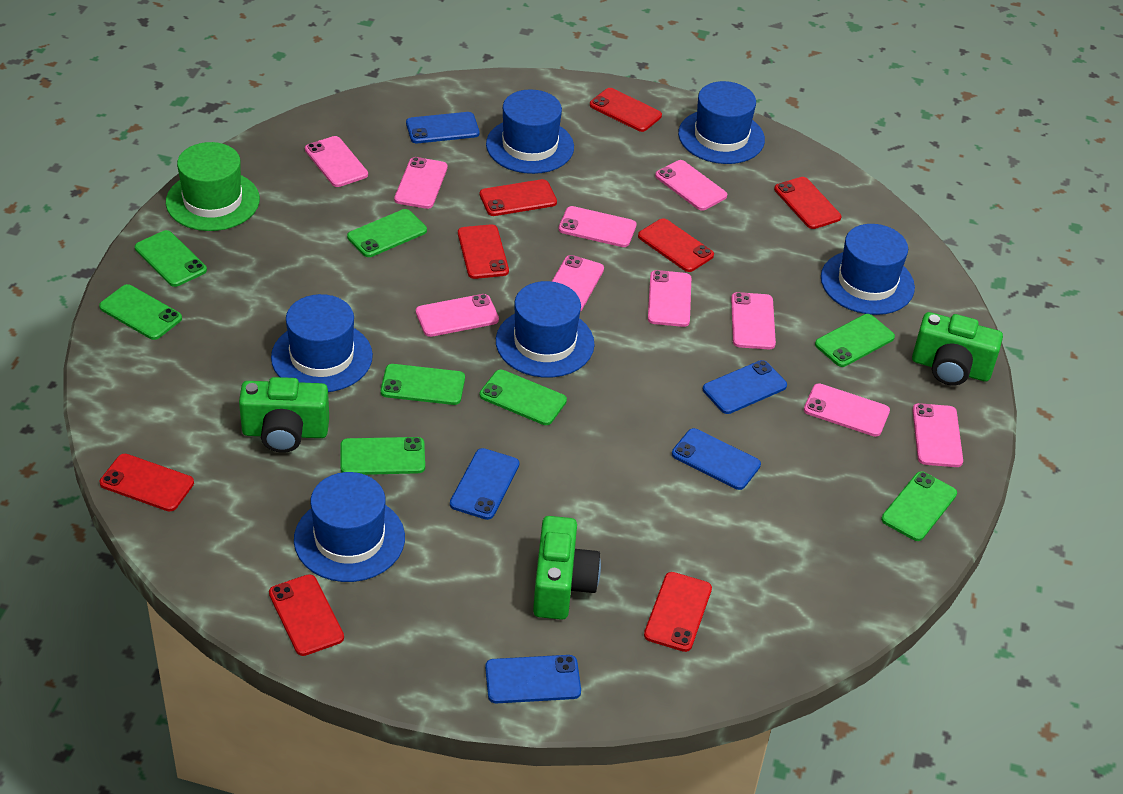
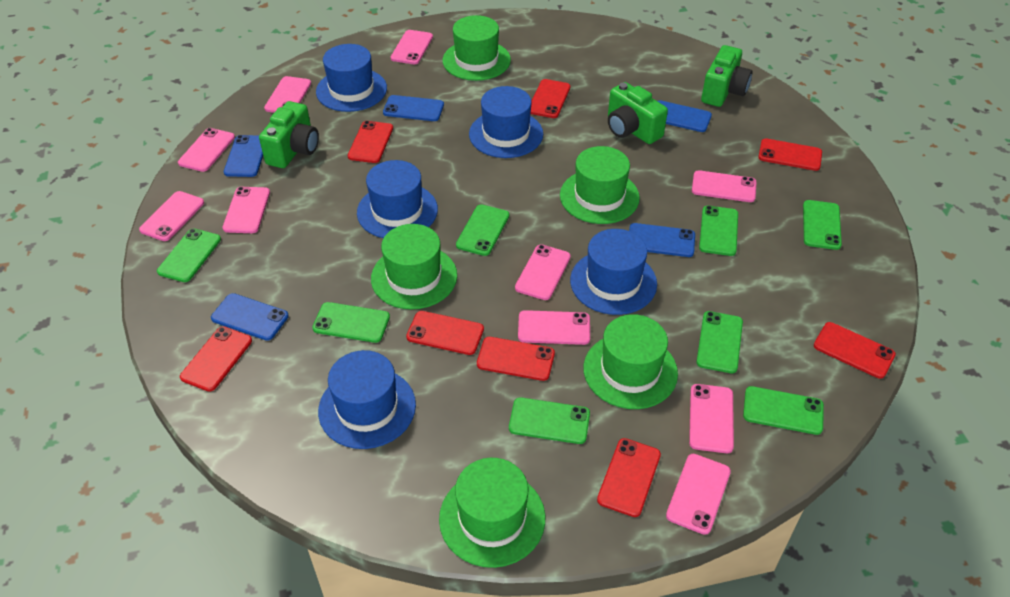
blue hat: [271,294,373,392] [294,472,405,582] [486,89,574,174] [496,281,594,378] [678,81,765,164] [821,224,915,315] = 6 -> [316,44,387,112] [318,350,416,449] [357,160,438,238] [469,86,543,158] [570,229,657,315] = 5
green hat: [166,142,260,231] = 1 -> [371,224,457,310] [439,458,545,568] [443,15,511,81] [560,146,640,224] [583,314,678,409] = 5

